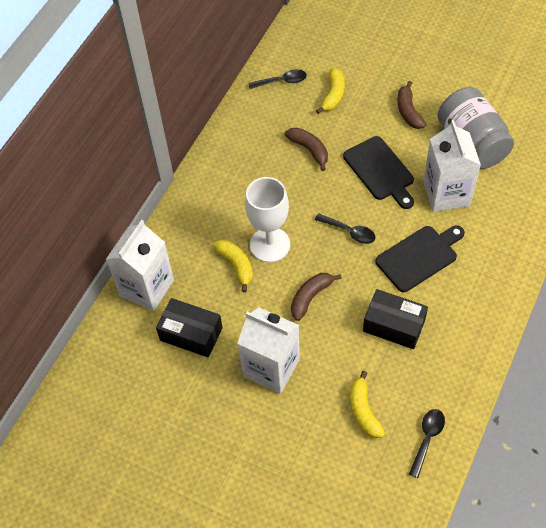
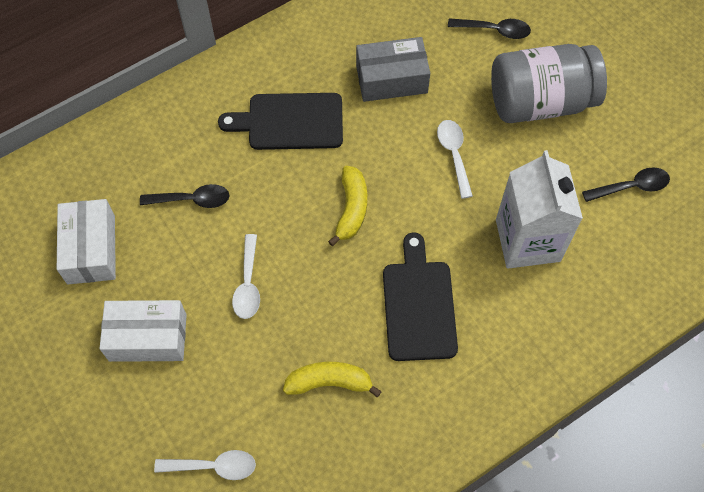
black box: [156,298,223,357] [363,289,428,349] = 2 -> none = 0
brown banana: [285,127,328,171] [291,273,342,321] [397,81,426,129] = 3 -> none = 0
grey box: none = 0 -> [356,37,430,102] = 1
white box: none = 0 -> [57,199,116,284] [99,300,187,362] = 2
white carton: [106,220,174,311] [237,307,300,394] [423,120,481,212] = 3 -> [496,150,583,269] = 1
white goblet: [245,177,290,262] = 1 -> none = 0
white spoon: none = 0 -> [154,450,256,480] [232,234,260,319] [437,120,473,199] = 3
yellow banana: [212,240,253,292] [316,68,345,114] [350,371,385,438] = 3 -> [283,362,382,397] [328,166,367,246] = 2

